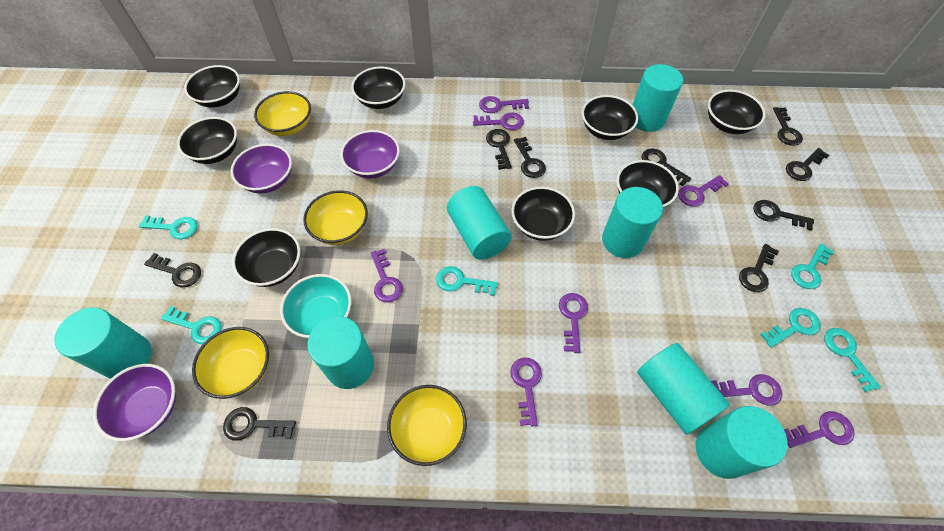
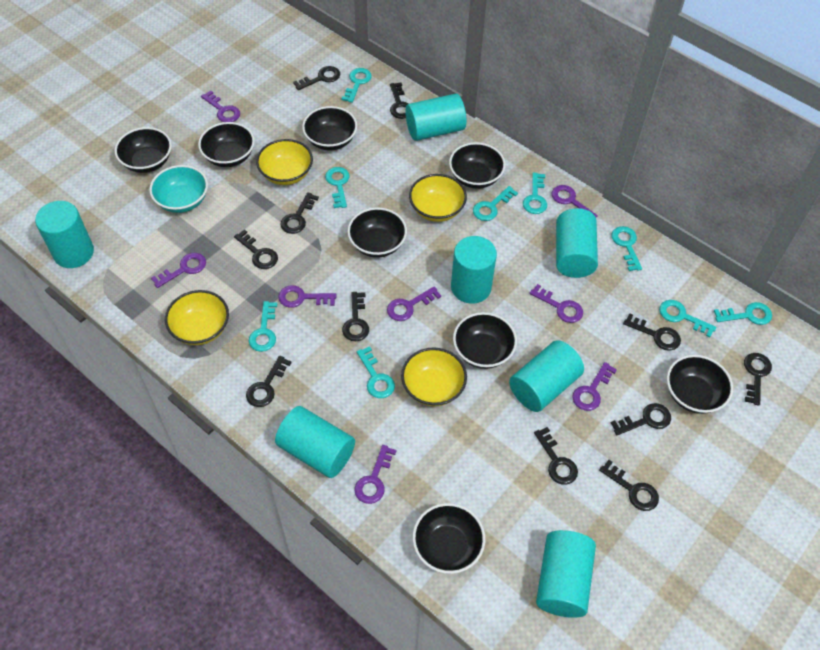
black key: [144,253,201,288] [223,407,296,441] [486,129,512,170] [514,137,546,178] [642,149,691,186] [739,244,779,292] [753,200,814,230] [773,107,803,146] [786,148,829,181] = 9 -> [234,229,278,269] [246,356,292,407] [280,192,319,234] [293,66,340,90] [342,292,369,341] [390,83,409,119] [534,427,578,485] [599,460,659,511] [611,403,671,435] [623,313,681,351] [744,353,772,406] = 11
purple bowl: [93,364,176,442] [231,144,292,193] [340,130,400,178] = 3 -> none = 0
turquoise key: [139,215,198,239] [161,306,222,344] [436,266,498,296] [760,308,820,348] [791,243,835,289] [824,328,881,392] = 6 -> [249,301,277,352] [325,167,350,208] [341,68,372,103] [357,346,395,398] [473,186,518,221] [523,173,547,214] [612,226,642,271] [659,300,716,337] [714,302,772,325] = 9

